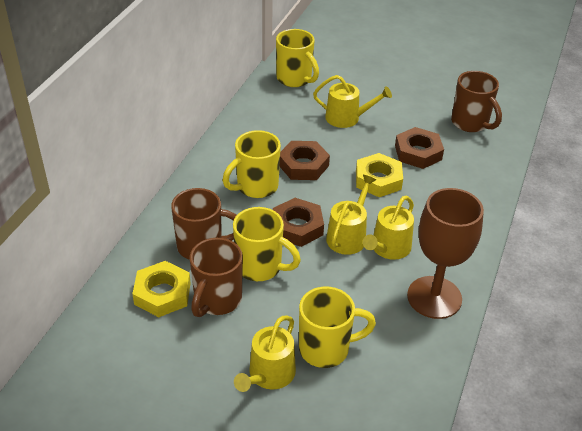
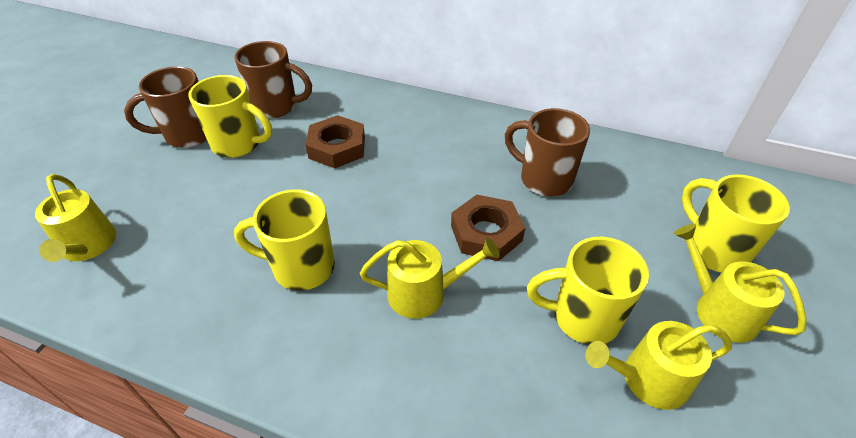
brown goblet: [407,188,484,319] = 1 -> none = 0
brown nut: [273,198,324,247] [280,141,330,180] [395,127,444,169] = 3 -> [306,115,365,168] [451,195,525,261] = 2
yellow nut: [132,261,190,317] [356,153,403,197] = 2 -> none = 0

